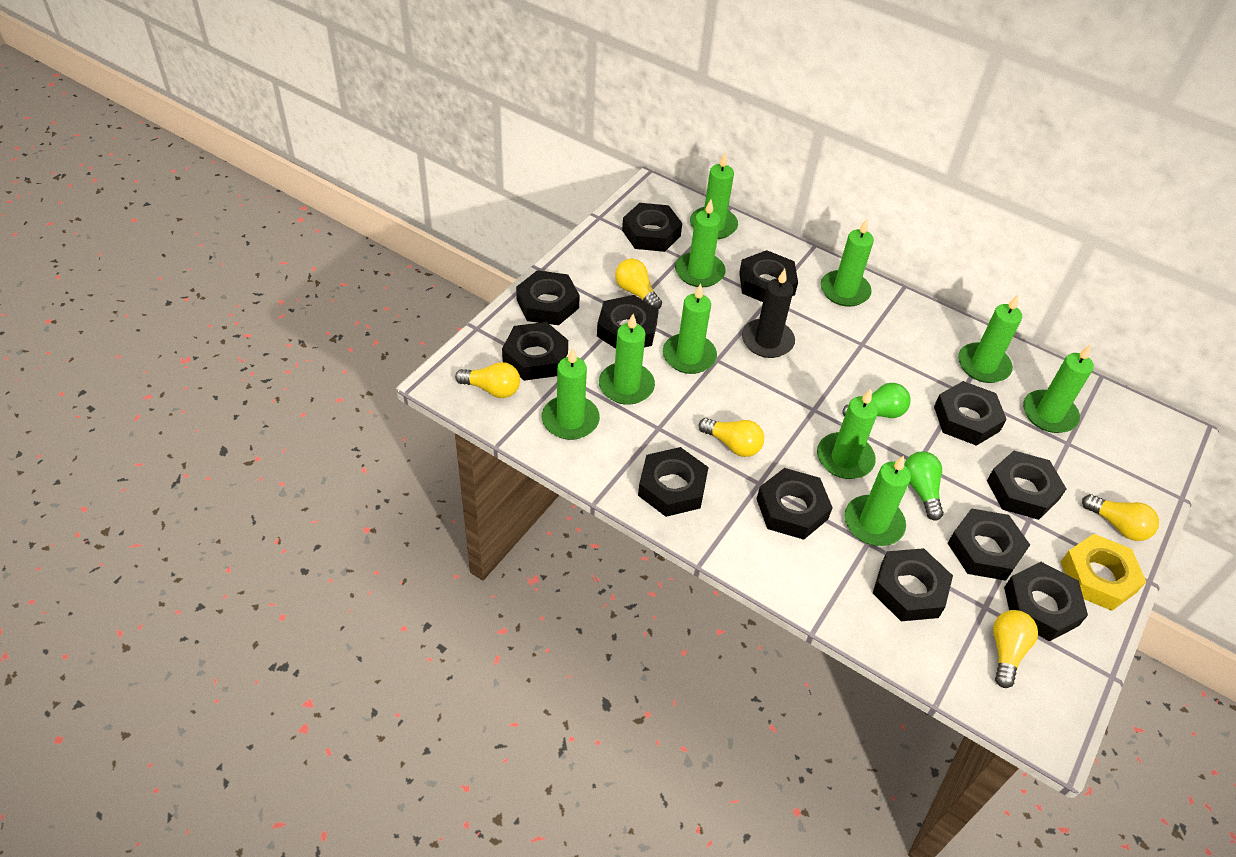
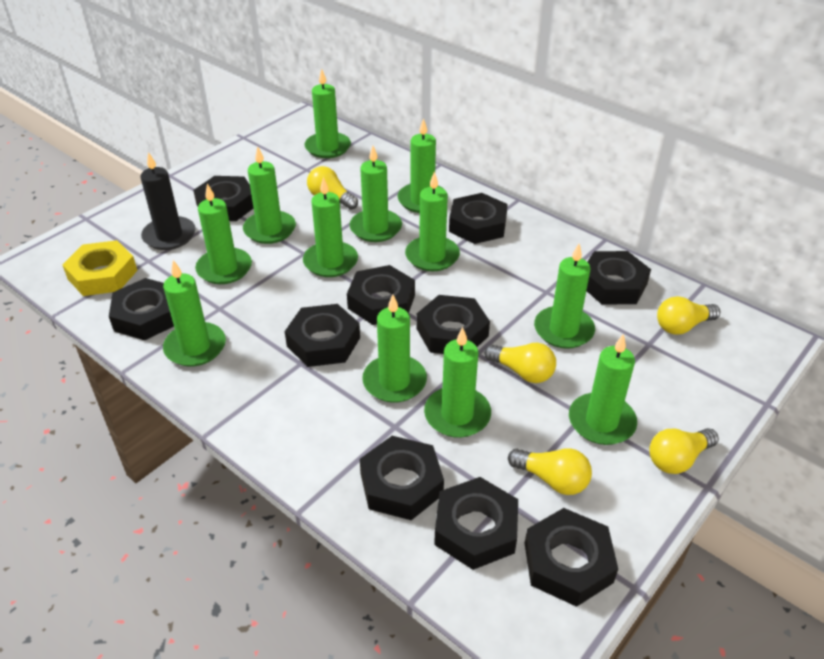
black nut: [502,322,568,381] [516,270,580,325] [597,295,659,349] [622,203,682,252] [638,447,709,517] [739,250,798,302] [757,468,833,540] [873,548,953,621] [934,381,1007,446] [948,508,1030,581] [987,451,1066,520] [1004,562,1088,641] = 12 -> [109,278,174,340] [193,176,254,221] [285,304,360,367] [347,265,415,325] [360,436,444,520] [416,295,490,354] [434,477,518,570] [449,193,508,244] [525,508,618,607] [586,251,651,305] = 10
green candle: [542,348,600,440] [599,314,655,405] [663,284,717,374] [675,200,726,287] [690,153,738,239] [817,389,878,479] [821,219,874,307] [845,455,911,546] [958,295,1022,383] [1023,344,1094,433] = 10 -> [163,260,226,366] [195,184,252,284] [243,147,296,244] [303,177,358,277] [304,69,351,158] [350,146,402,242] [362,294,427,403] [397,118,445,213] [405,172,460,271] [424,327,491,438] [534,244,595,349] [569,334,637,445] = 12
green light bulb: [842,383,910,418] [904,451,944,521] = 2 -> none = 0

